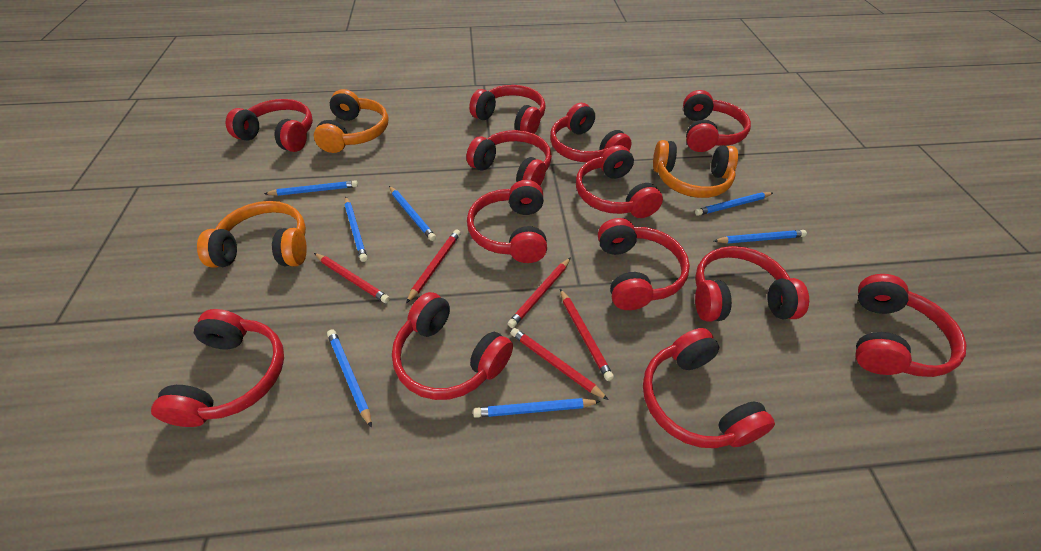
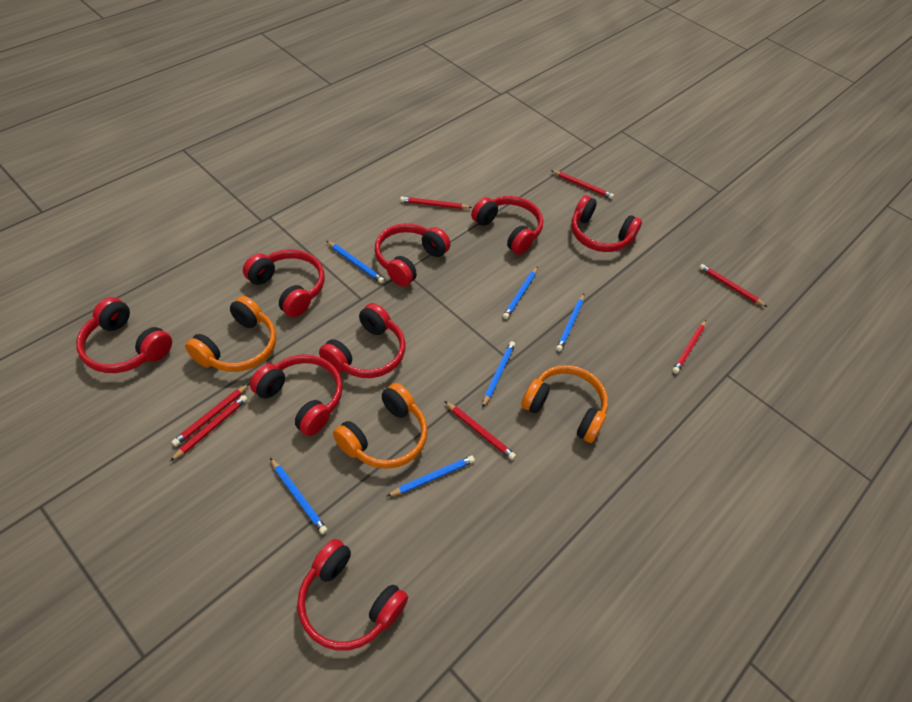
blue pencil: [264,180,358,196] [327,329,372,428] [344,196,367,262] [389,186,436,241] [473,398,601,418] [695,192,773,216] [714,230,807,244] = 7 -> [270,458,328,534] [327,241,384,283] [386,456,475,497] [482,341,515,408] [503,267,538,319] [556,294,584,351] = 6
red headphones: [151,309,284,427] [226,99,313,152] [392,292,513,400] [466,130,552,185] [467,180,547,263] [469,85,546,134] [550,103,632,162] [576,145,663,218] [598,218,690,310] [643,328,775,448] [683,90,751,152] [695,246,809,322] [855,274,966,377] = 13 -> [76,297,172,373] [243,249,325,317] [250,354,343,436] [297,539,408,651] [319,303,405,378] [375,223,450,287] [471,196,543,255] [571,195,642,252] = 8
red pencil: [314,253,390,303] [406,230,461,303] [507,257,571,328] [511,328,609,400] [560,289,614,381] = 5 -> [170,395,247,461] [172,383,250,446] [400,196,472,209] [444,401,516,460] [551,170,614,199] [672,320,706,374] [699,264,767,307] = 7

